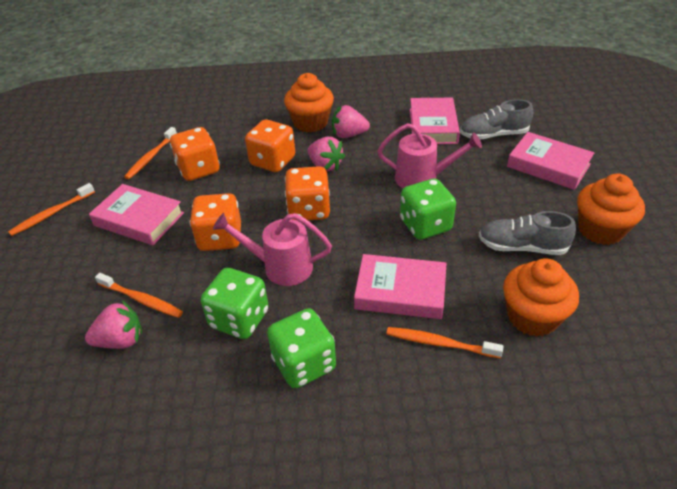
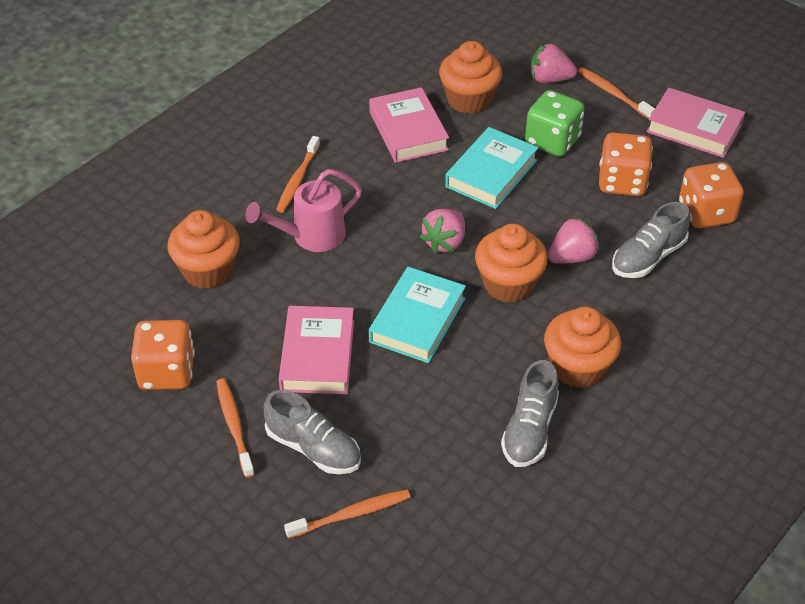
green dice: [201,268,269,339] [267,308,336,388] [400,179,456,240] = 3 -> [525,90,585,156] = 1
grey shoe: [460,99,533,139] [479,211,576,255] = 2 -> [264,390,361,474] [501,360,559,467] [612,202,690,278] = 3
orange cupcake: [284,73,334,133] [503,258,579,337] [577,174,645,245] = 3 -> [167,210,240,289] [439,41,502,114] [475,224,548,303] [544,307,621,388] = 4
orange dice: [170,127,220,181] [190,193,241,251] [245,120,295,172] [285,166,330,220] = 4 -> [131,320,195,390] [599,132,653,196] [679,162,744,229] = 3
pink book: [89,184,184,245] [354,254,447,319] [410,98,460,144] [507,132,595,190] = 4 -> [279,306,354,394] [369,87,449,163] [646,88,745,158] = 3
pink watering can: [213,213,332,286] [377,123,482,188] = 2 -> [245,169,362,252] = 1
turquoise book: none = 0 -> [369,267,466,363] [445,127,539,209] = 2

